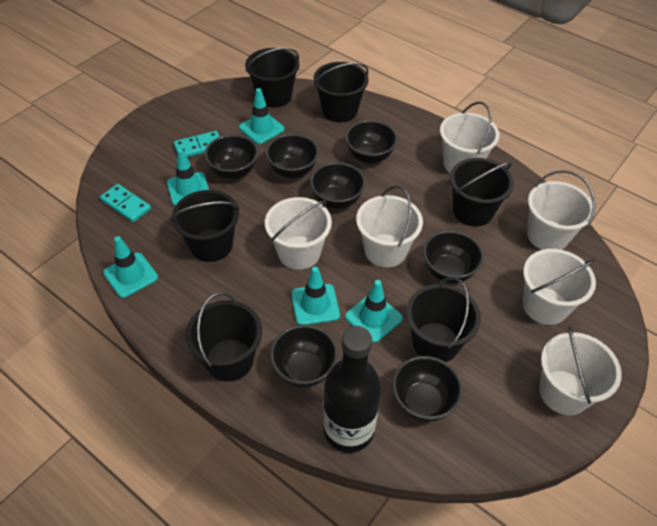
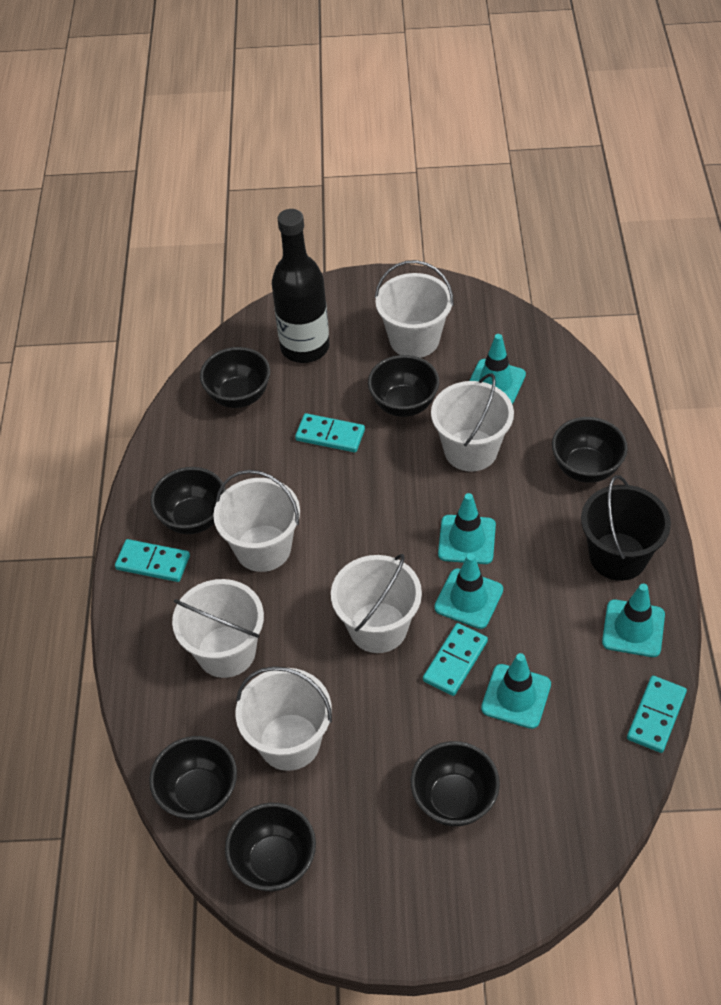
black bucket: [171,190,240,262] [185,293,262,381] [245,47,299,108] [314,62,369,122] [406,277,481,362] [450,158,514,227] = 6 -> [581,475,671,581] = 1
turquoise domino: [100,184,151,222] [174,131,220,157] = 2 -> [115,539,190,582] [295,413,365,452] [423,623,488,696] [627,676,687,753] = 4

